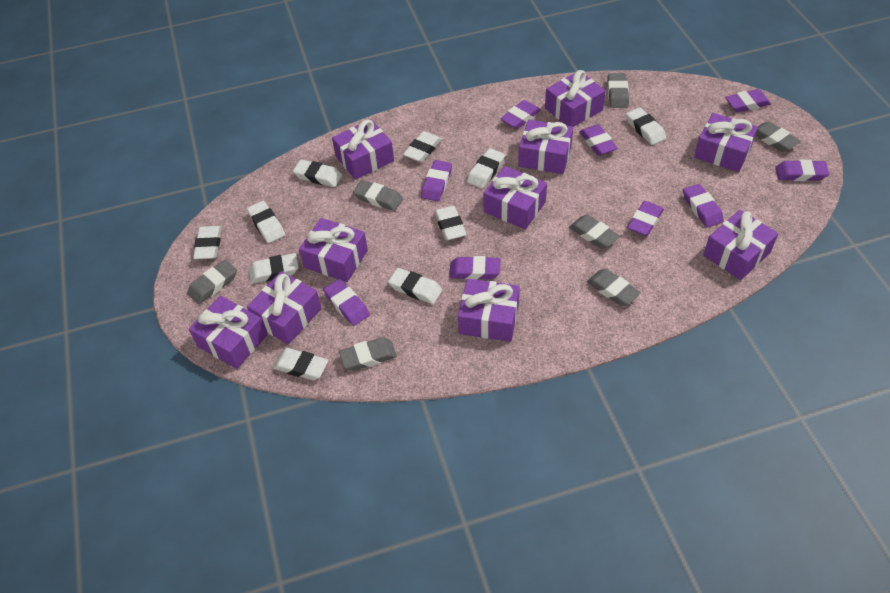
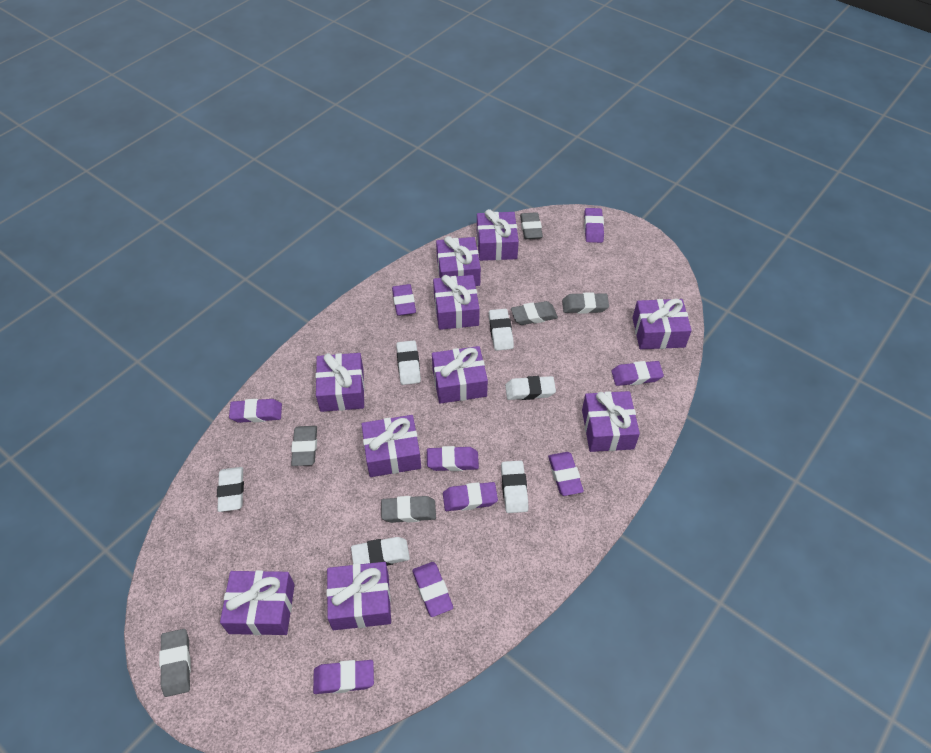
grey eraser: [187,260,237,304] [339,337,397,371] [353,180,403,211] [569,215,620,249] [587,269,641,306] [607,73,629,108] [755,121,800,152] = 7 -> [159,629,191,697] [291,426,317,466] [381,496,436,523] [511,301,558,325] [520,212,543,239] [562,293,609,314] = 6
white eraser: [193,226,222,259] [247,201,285,243] [249,253,299,284] [273,348,328,380] [293,159,342,187] [388,268,442,304] [403,131,442,162] [434,206,466,240] [467,148,505,189] [626,107,666,145] = 10 -> [217,467,244,512] [351,537,410,566] [396,340,421,385] [489,309,514,351] [501,461,528,513] [505,376,556,400] = 6

